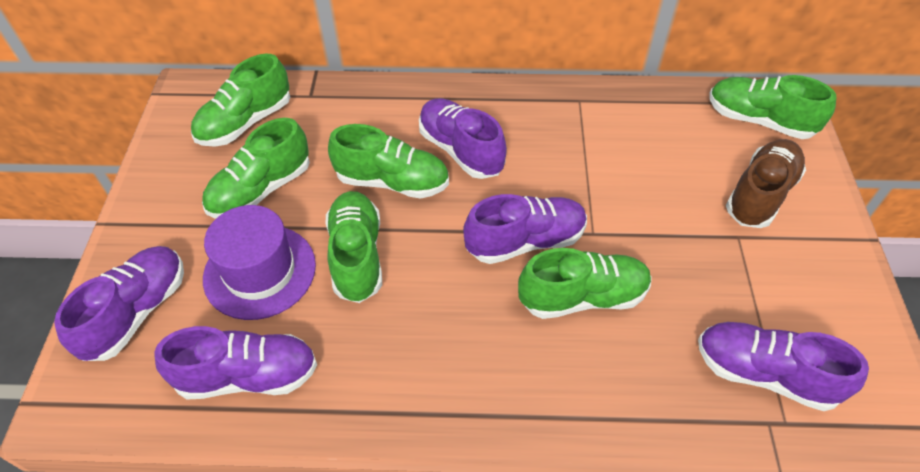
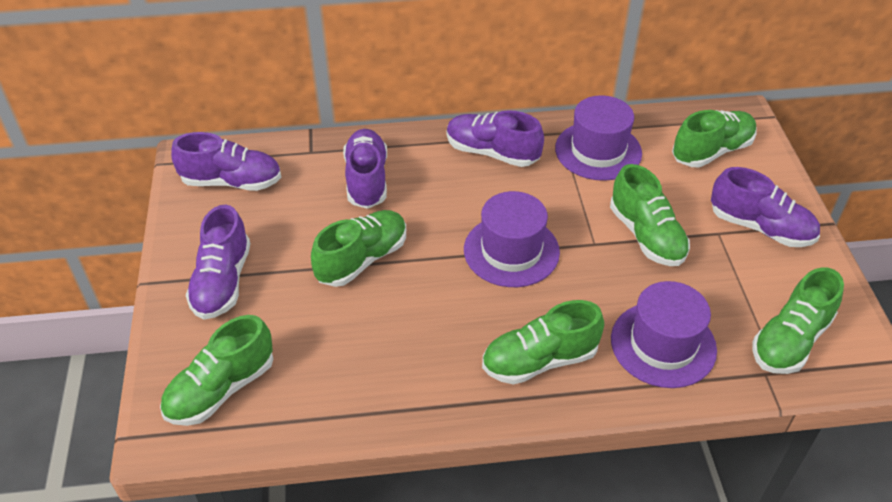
brown shoe: [726,139,806,228] = 1 -> none = 0
purple hat: [203,205,316,320] = 1 -> [464,191,560,287] [555,95,642,181] [611,281,717,388] = 3

